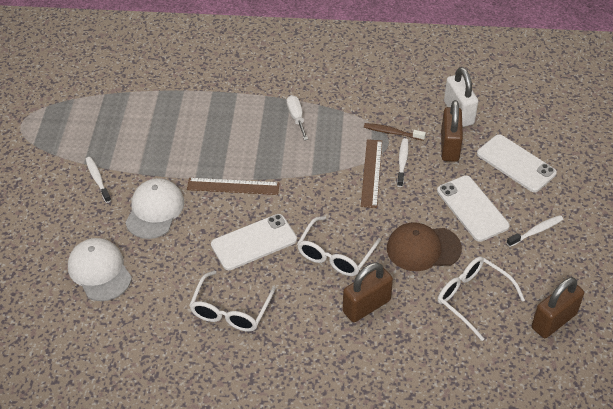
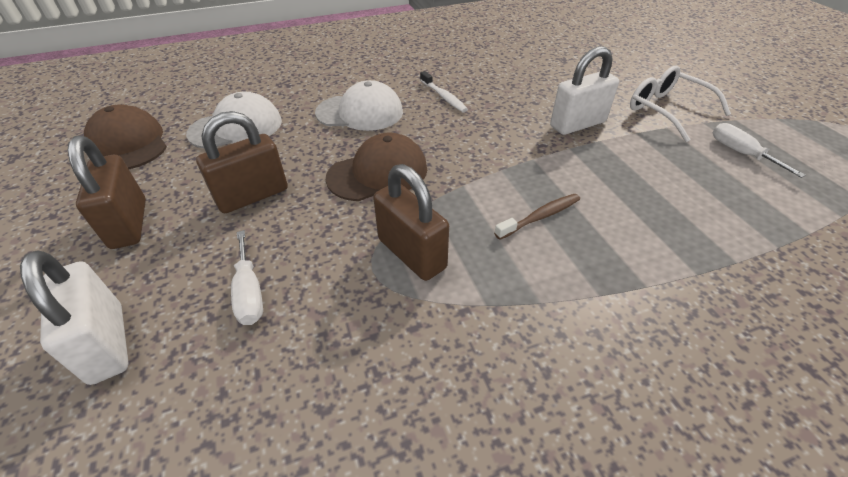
brown cap: [387,222,462,271] = 1 -> [84,104,167,169] [326,132,427,201] = 2
brown ruler: [187,178,280,195] [361,139,382,208] = 2 -> none = 0
white glasses: [189,271,276,332] [297,216,381,276] [438,256,525,341] = 3 -> [630,65,731,142] = 1
white padlock: [444,67,478,127] = 1 -> [20,250,129,385] [550,46,619,135] = 2
white phone: [211,214,297,270] [437,175,510,242] [477,135,557,192] = 3 -> none = 0
white screwdriver: [287,95,308,140] = 1 -> [231,230,263,325] [713,123,806,178] = 2
white toothbrush: [86,157,111,203] [397,138,409,187] [507,215,563,247] = 3 -> [420,71,468,112] = 1

